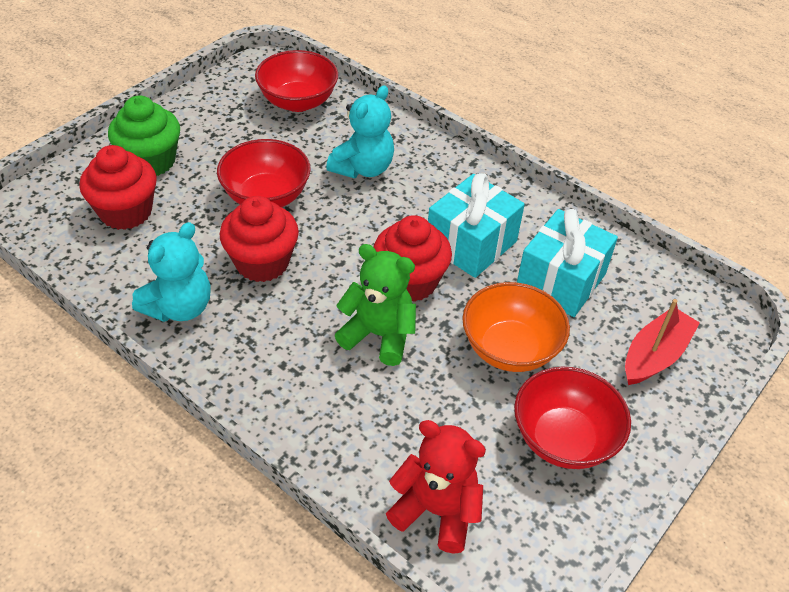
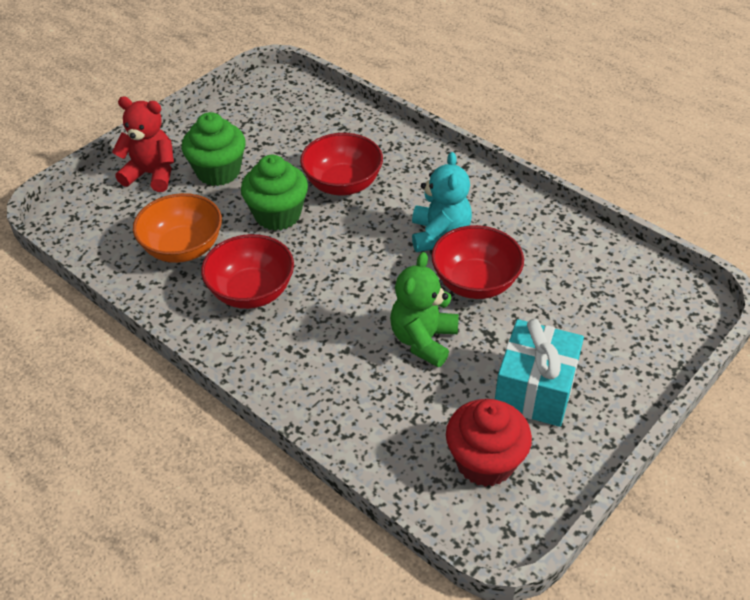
green cupcake: [108,95,180,176] = 1 -> [181,112,246,186] [241,155,308,231] = 2
red boat: [625,299,700,385] = 1 -> none = 0
red cupcake: [79,145,157,230] [220,196,299,282] [374,215,452,302] = 3 -> [446,399,532,487] = 1
turquoise gift: [428,173,525,278] [517,209,618,317] = 2 -> [495,319,584,427] = 1
turquoise teddy bear: [132,222,211,322] [326,85,394,178] = 2 -> [412,152,472,252] = 1

